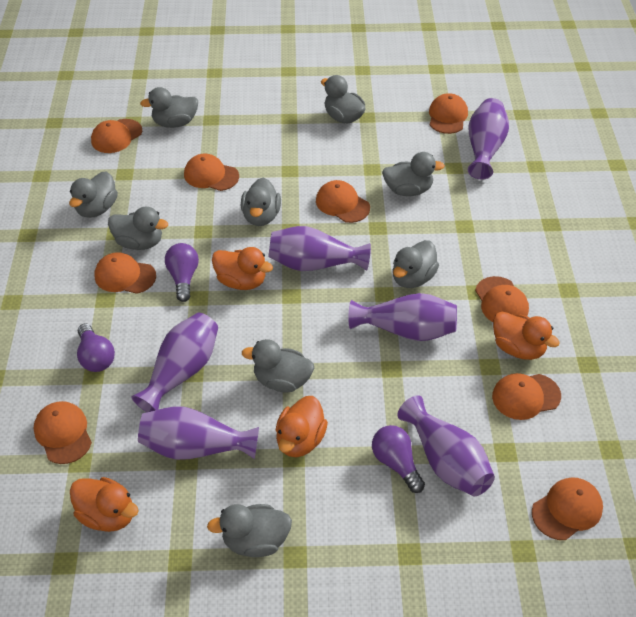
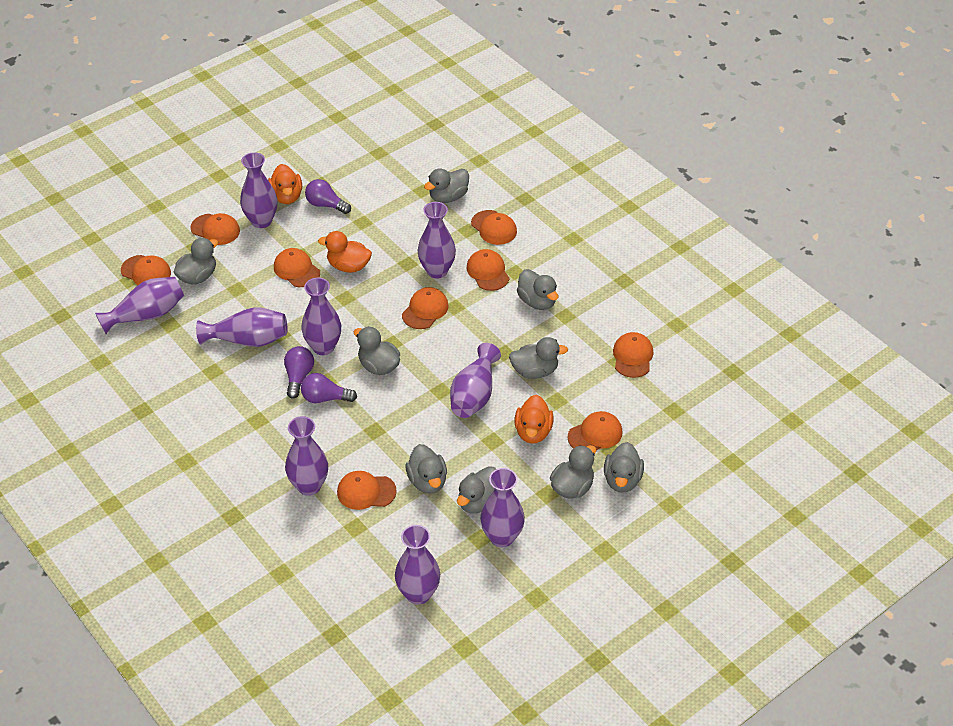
orange duck: [70,477,139,532] [212,247,273,290] [276,396,328,457] [493,311,560,360] = 4 -> [268,164,302,204] [318,231,372,273] [514,395,554,444] = 3
purple vase: [131,313,218,412] [138,406,259,460] [268,226,371,271] [349,293,457,341] [397,395,495,496] [468,98,509,179] = 6 -> [95,277,184,334] [196,307,287,347] [240,152,277,228] [285,416,328,496] [301,278,341,355] [395,525,440,605] [418,202,456,279] [450,343,501,418] [480,468,525,547] = 9

